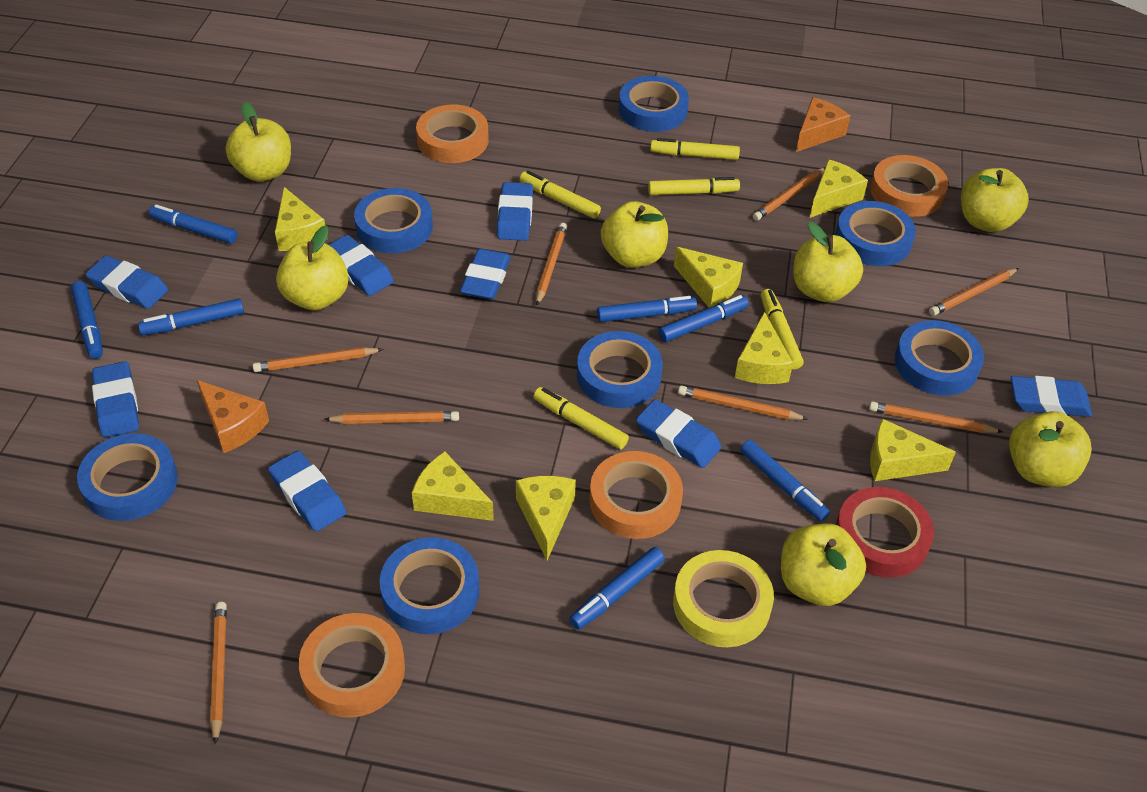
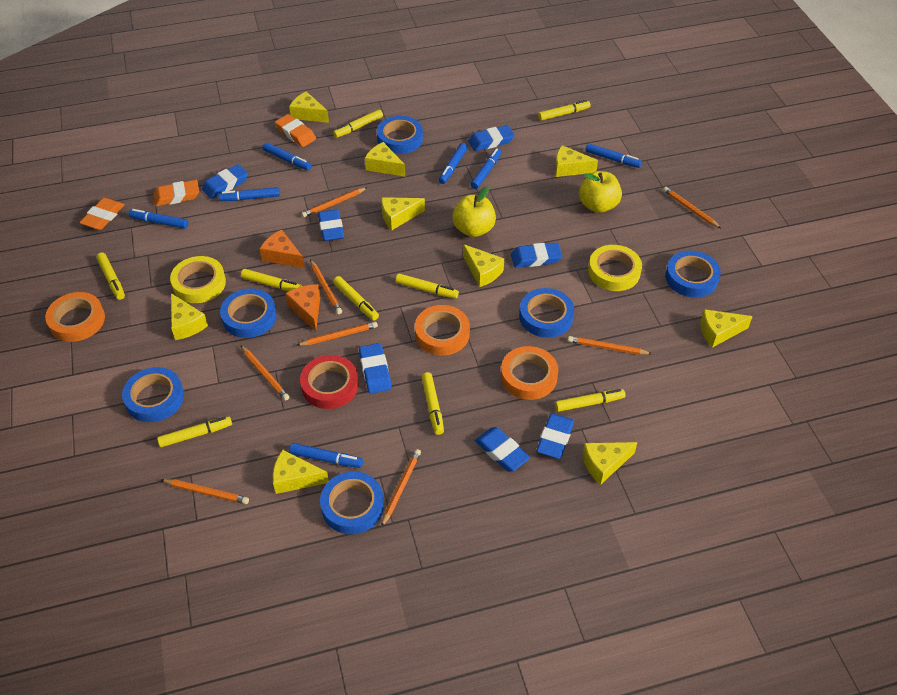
blue eraser: [85,255,168,309] [92,361,139,438] [268,451,346,532] [328,235,394,296] [460,249,511,300] [497,182,533,241] [636,399,722,468] [1011,376,1092,417] = 8 -> [202,164,248,199] [318,209,344,241] [359,343,392,394] [468,125,515,151] [475,427,530,471] [511,243,562,268] [536,413,574,459] = 7
blue tape: [77,434,178,521] [354,188,433,253] [380,537,480,634] [577,331,663,408] [619,76,689,132] [835,201,916,266] [895,320,984,396] = 7 -> [122,367,184,422] [220,288,277,338] [320,471,384,534] [377,116,423,154] [519,288,574,338] [665,251,721,298] = 6
orange eraser: none = 0 -> [79,198,125,230] [153,180,199,206] [275,114,316,147] = 3
orange tape: [299,613,405,718] [416,105,489,163] [589,451,683,539] [870,155,948,217] = 4 -> [45,292,105,342] [415,305,470,356] [501,346,558,400] = 3
yellow apple: [226,102,291,182] [276,225,349,311] [601,201,668,268] [781,523,866,606] [793,222,863,302] [961,168,1029,232] [1009,411,1092,487] = 7 -> [452,186,496,237] [579,171,622,213] = 2
yellow cheese: [275,187,327,251] [412,451,494,521] [516,476,576,560] [674,247,743,308] [735,312,793,384] [810,159,868,218] [870,419,956,481] = 7 -> [171,293,208,340] [273,450,329,494] [289,91,329,123] [365,142,405,177] [381,197,425,230] [463,244,504,287] [555,145,598,177] [582,442,638,485] [700,309,753,348] = 9
yellow marker: [520,171,601,218] [533,387,629,449] [648,177,740,195] [650,138,740,160] [761,289,804,369] = 5 -> [96,253,125,300] [157,416,232,447] [241,269,302,291] [333,109,383,138] [333,276,379,321] [395,273,459,299] [421,372,444,435] [538,100,591,121] [555,389,625,412] = 9
yellow tape: [673,550,774,647] = 1 -> [170,256,226,303] [588,245,642,291] = 2

